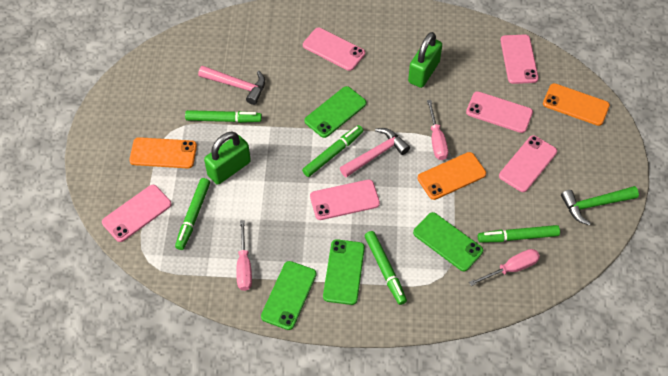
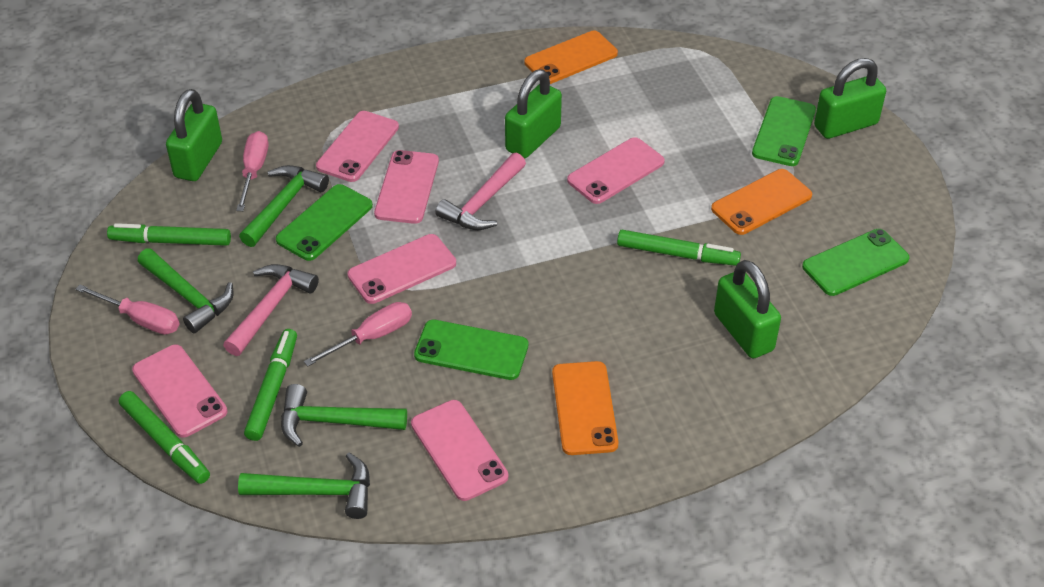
green hammer: [561,186,639,225] = 1 -> [138,248,233,333] [238,453,370,519] [239,165,329,247] [281,384,407,447] = 4
green marker: [175,178,210,250] [185,110,262,123] [302,125,363,177] [365,231,407,305] [478,225,560,243] = 5 -> [107,223,231,246] [119,391,210,484] [244,329,297,441] [617,230,741,266] = 4
green padlock: [204,132,251,185] [408,32,442,88] = 2 -> [166,89,222,181] [505,70,562,159] [714,260,781,358] [814,58,886,139] = 4

